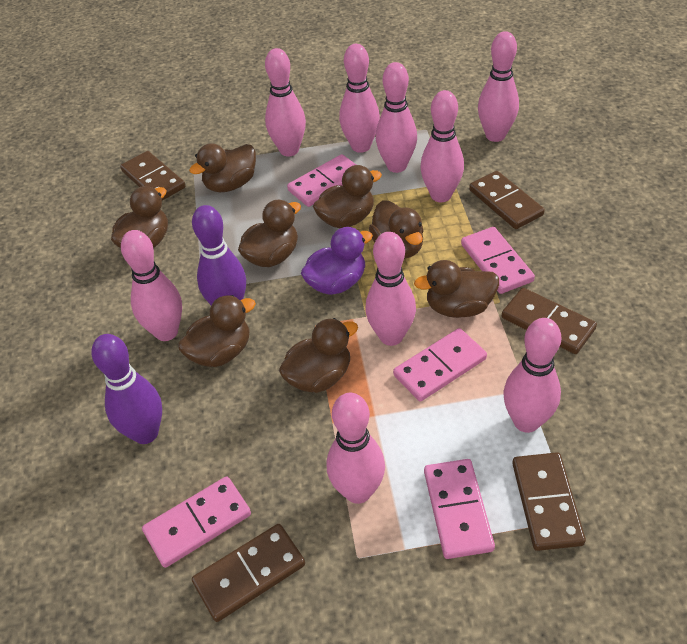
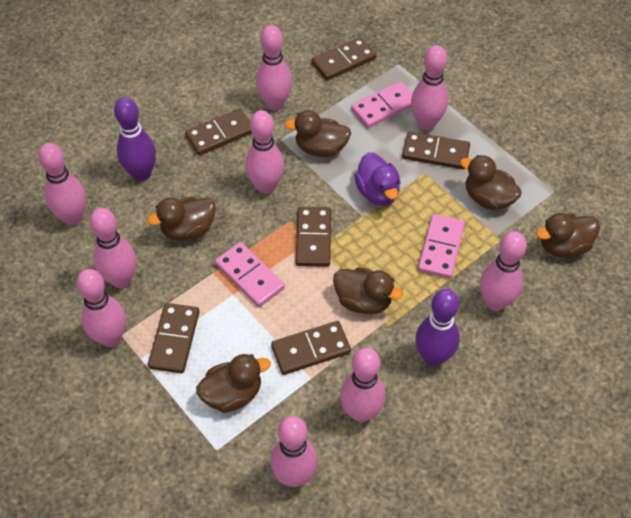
brown domino: [120,151,185,200] [192,524,305,622] [469,171,545,229] [502,288,597,354] [512,452,586,551] = 5 -> [148,303,200,374] [185,108,252,155] [271,321,351,375] [296,207,331,267] [312,37,376,80] [402,131,470,170] = 6
brown duck: [111,186,168,248] [178,295,256,367] [189,143,256,192] [238,200,301,267] [279,318,358,393] [313,165,382,228] [369,200,424,259] [414,260,499,318] = 8 -> [147,197,216,241] [196,354,271,413] [285,110,351,157] [333,267,403,314] [460,155,522,210] [536,213,600,257] = 6
pink domino: [142,476,251,568] [287,154,356,207] [393,328,487,402] [424,459,495,559] [461,227,535,294] = 5 -> [215,242,285,307] [351,81,413,128] [418,214,465,278] = 3

